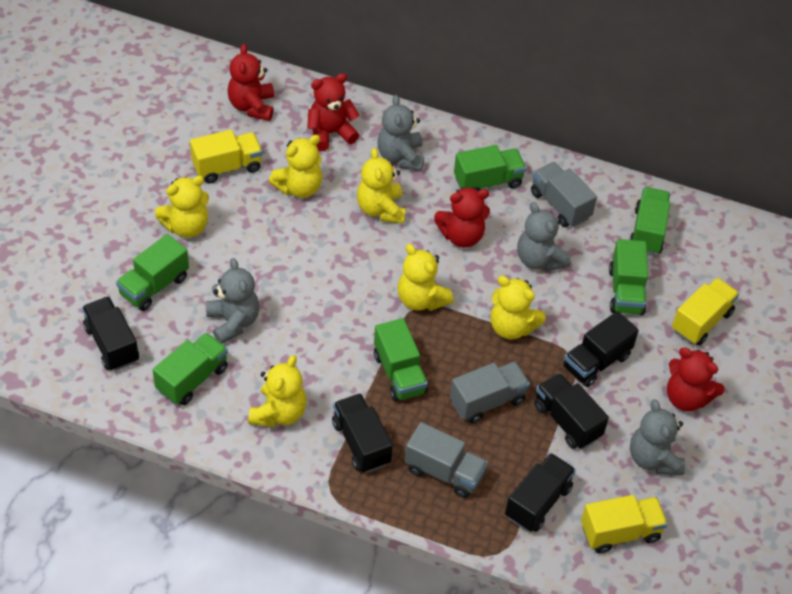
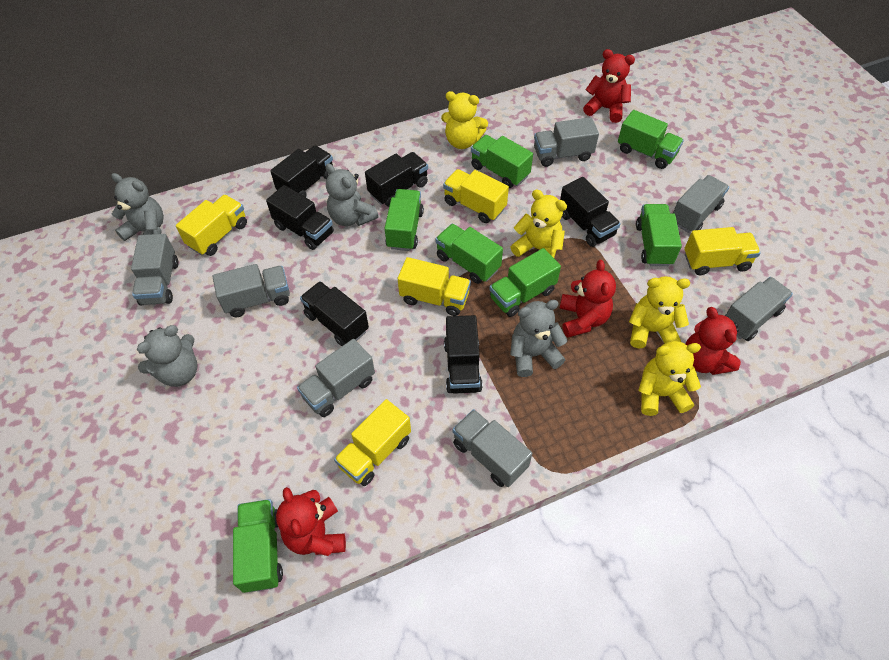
black truck: [82,296,139,371] [332,393,393,473] [505,453,576,532] [534,373,609,449] [563,311,639,387] = 5 -> [266,185,334,250] [270,145,333,197] [300,281,369,346] [365,152,428,207] [444,315,483,394] [560,177,621,247] = 6
green truck: [116,234,189,311] [153,333,228,405] [374,318,428,401] [454,145,526,191] [609,239,648,315] [629,187,670,255] = 6 -> [233,499,283,593] [385,189,424,251] [435,224,503,284] [471,135,533,188] [489,248,561,317] [618,110,684,169] [636,204,682,266] = 7
grey truck: [405,422,488,498] [450,361,530,424] [531,162,597,227] = 3 -> [131,234,178,305] [213,264,290,317] [297,339,375,417] [453,409,532,487] [534,117,599,167] [673,175,729,233] [724,277,793,341] = 7
yellow teddy bear: [155,176,209,238] [248,355,306,428] [269,135,322,198] [357,148,406,224] [398,244,454,311] [491,276,546,339] = 6 -> [441,91,488,149] [511,190,567,258] [629,276,690,348] [638,341,701,416] = 4
yellow truck: [190,130,263,183] [581,495,668,554] [672,278,739,346] = 3 -> [176,195,247,256] [334,399,411,486] [398,257,471,316] [443,169,509,223] [684,227,761,275] = 5

